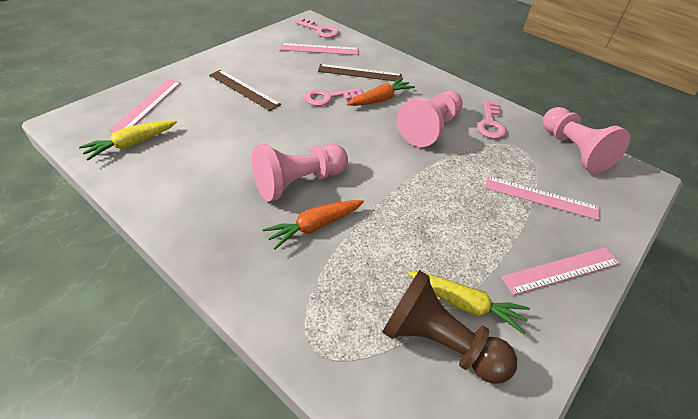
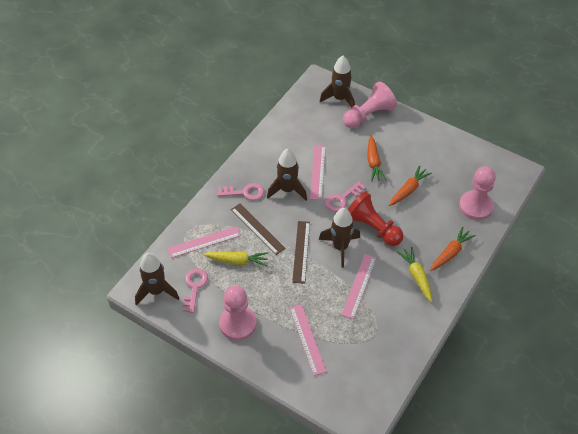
brown pawn: [382,270,517,384] = 1 -> none = 0
brown rocket: none = 0 -> [135,253,180,306] [267,149,307,200] [319,208,360,268] [320,56,355,108] = 4
orange carrot: [263,200,364,249] [347,78,415,106] = 2 -> [367,135,386,182] [389,165,432,206] [430,226,476,271] = 3
red pawn: none = 0 -> [348,191,404,246] = 1

